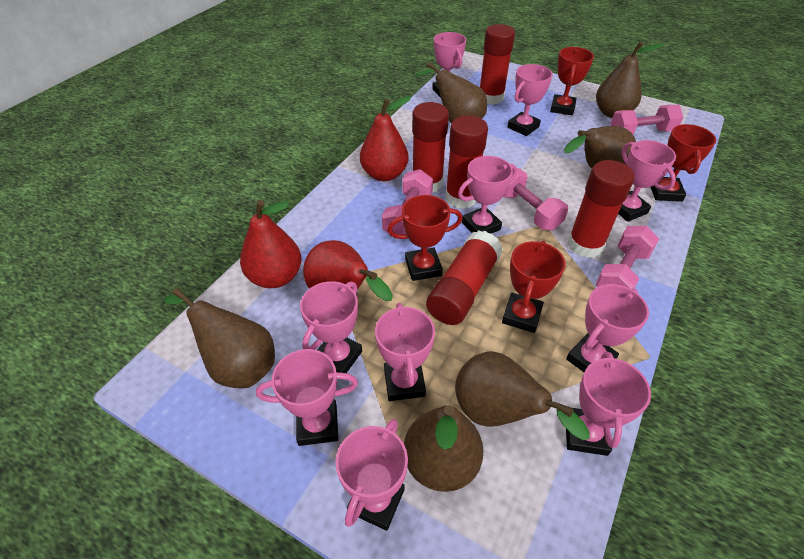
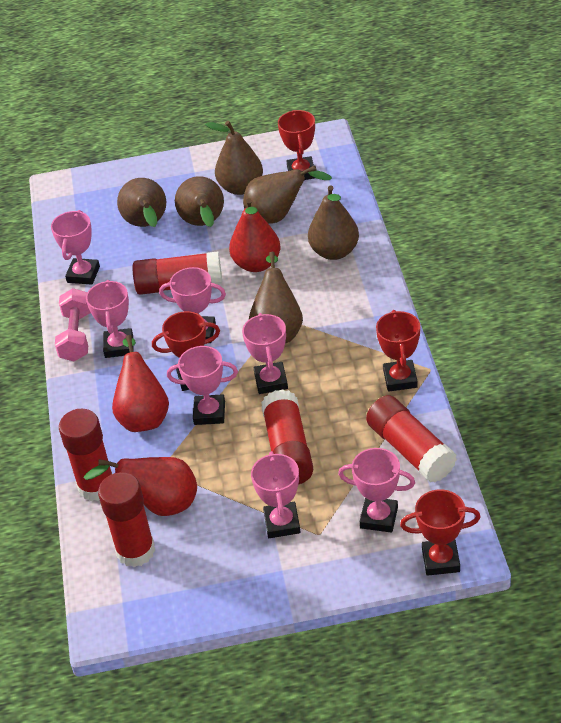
pink dumbbell: [382,169,433,234] [503,168,568,230] [595,226,659,290] [610,105,684,135] = 4 -> [55,288,91,362] = 1
pink trophy: [256,349,358,446] [300,281,362,373] [335,419,408,531] [375,303,435,401] [432,32,466,98] [458,156,517,233] [507,64,553,136] [566,284,649,372] [566,352,651,456] [618,140,676,222] = 10 -> [51,210,100,285] [86,280,133,358] [159,267,226,343] [167,346,238,425] [242,313,288,394] [251,451,300,538] [338,448,415,533] = 7

